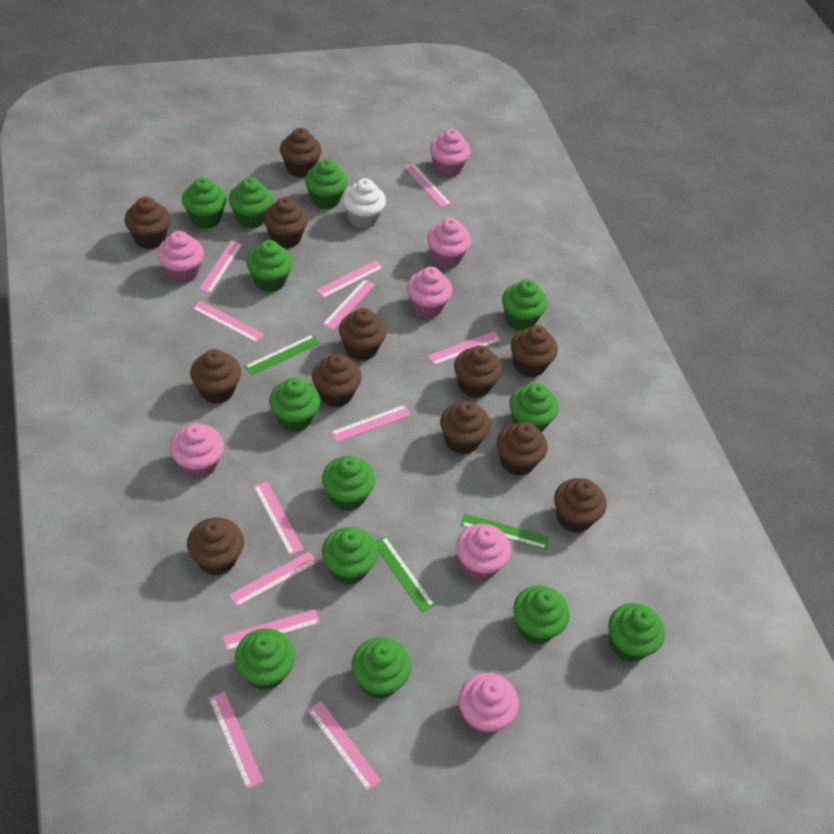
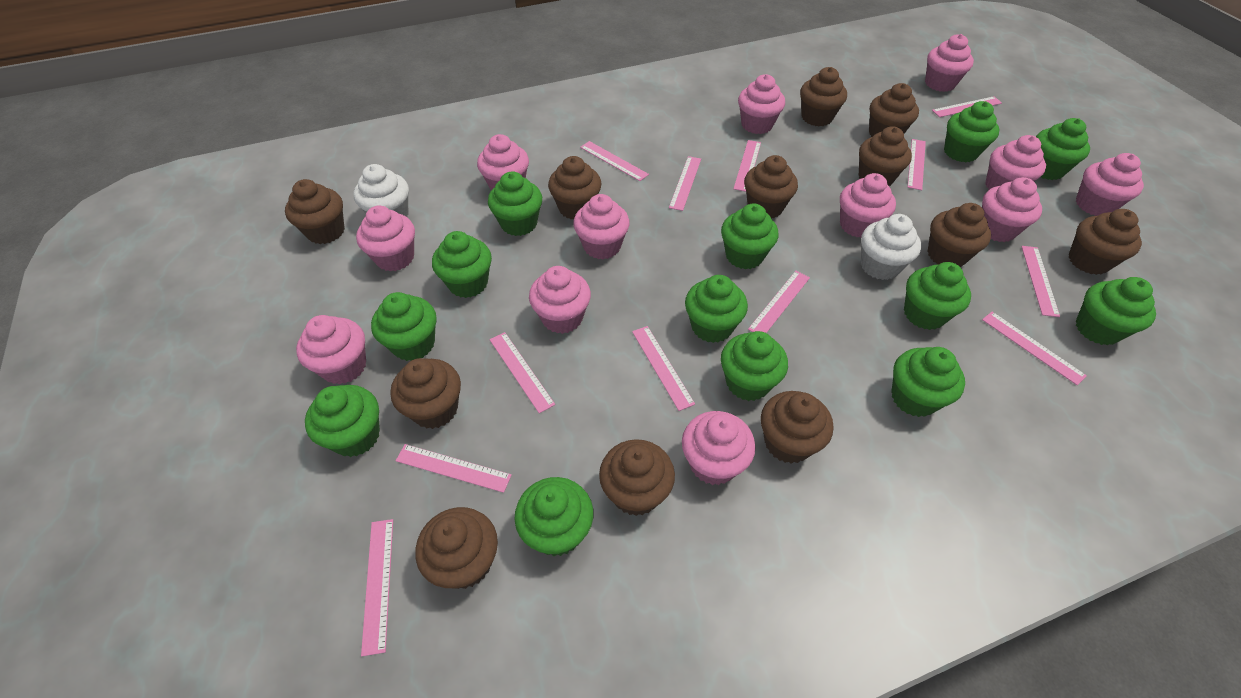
green ruler: [244,334,320,375] [375,536,435,612] [461,513,550,550] = 3 -> none = 0
pink cupcake: [157,231,204,284] [170,423,224,479] [407,267,452,319] [427,218,471,268] [430,129,471,178] [456,524,511,581] [459,673,519,735] = 7 -> [296,315,366,385] [356,205,415,271] [477,134,529,190] [529,266,591,334] [573,194,630,259] [682,411,756,485] [738,74,785,134] [840,173,896,237] [925,34,974,92] [982,177,1042,242] [985,135,1046,190] [1076,153,1144,216] = 12
white cupcake: [343,178,386,229] = 1 -> [353,164,409,217] [861,214,921,280] = 2

